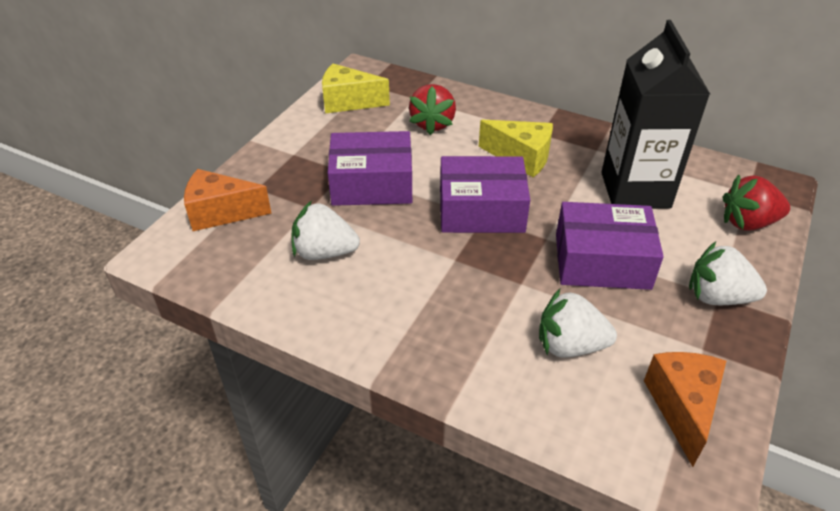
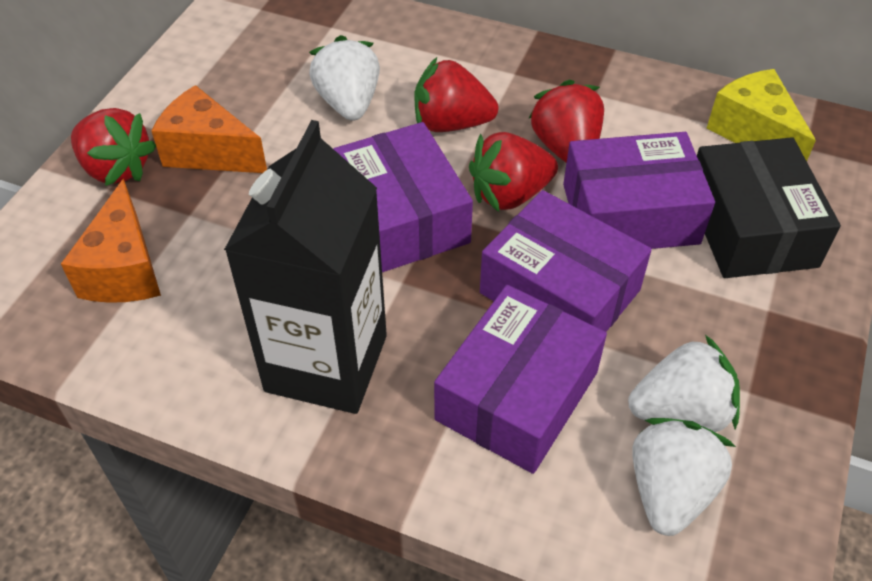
black box: none = 0 -> [697,137,841,278] = 1
purple box: [328,131,412,206] [440,156,530,233] [556,202,664,290] = 3 -> [333,122,473,272] [434,285,607,474] [480,190,652,332] [563,132,715,249] = 4
red strawberry: [409,84,456,135] [723,174,790,231] = 2 -> [71,108,156,186] [414,57,499,132] [469,132,558,212] [528,80,604,163] = 4
yellow cheese: [322,64,390,114] [479,120,553,177] = 2 -> [706,69,816,161] = 1

